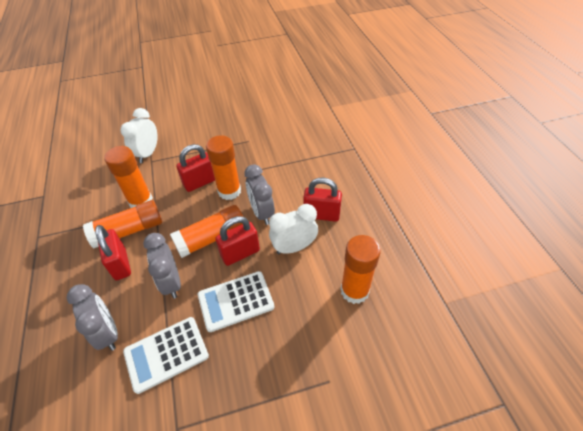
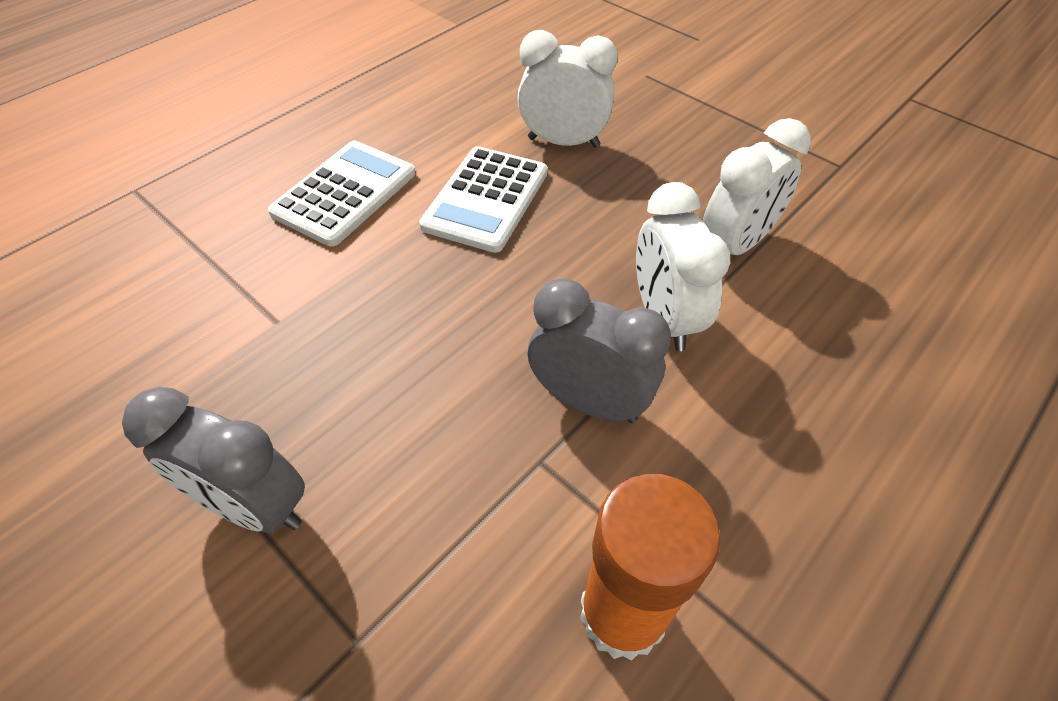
grey clock: [67,284,118,351] [143,233,181,299] [244,164,275,225] = 3 -> [122,387,305,533] [528,278,671,423] = 2
orange glue stick: [83,200,162,249] [104,146,153,208] [170,205,243,258] [206,135,241,200] [341,235,381,304] = 5 -> [580,474,721,661] = 1
red padlock: [95,225,131,281] [176,144,215,192] [215,216,260,266] [303,177,342,222] = 4 -> none = 0
white clock: [121,108,158,163] [269,204,318,254] = 2 -> [517,30,618,147] [636,182,730,351] [703,118,811,255] = 3

